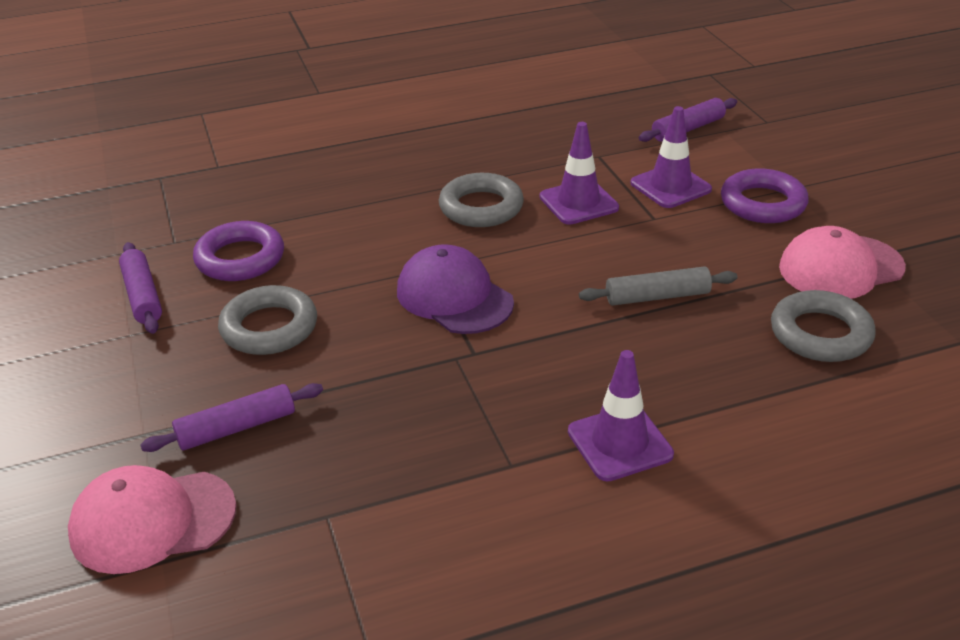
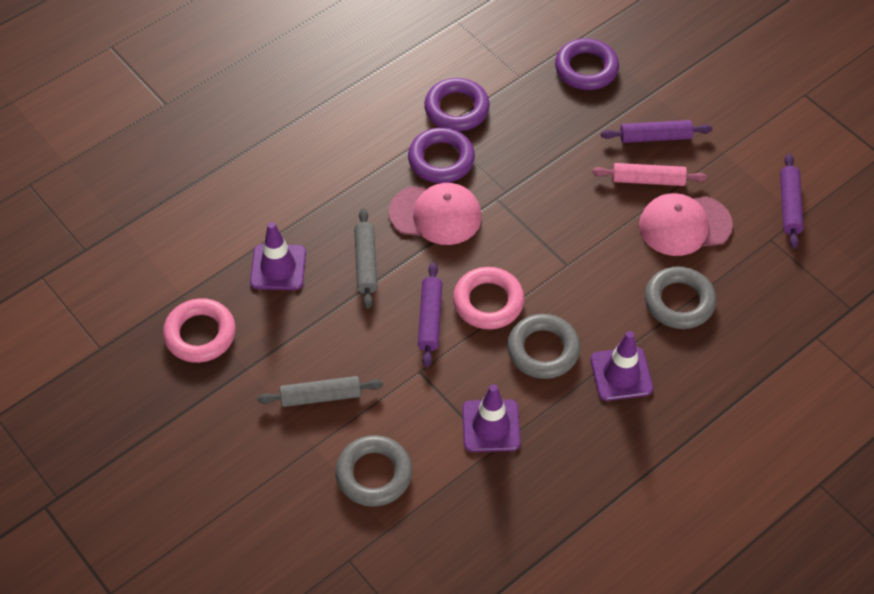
grey rolling pin: [579,266,737,306] = 1 -> [257,376,383,407] [354,208,377,309] = 2
pink ring: none = 0 -> [163,298,236,363] [453,267,524,329] = 2
pink rolling pin: none = 0 -> [592,163,707,186] = 1
purple cap: [397,244,514,334] = 1 -> none = 0
purple ring: [193,221,284,281] [721,169,809,223] = 2 -> [408,127,475,183] [424,78,490,131] [555,38,619,90] = 3

